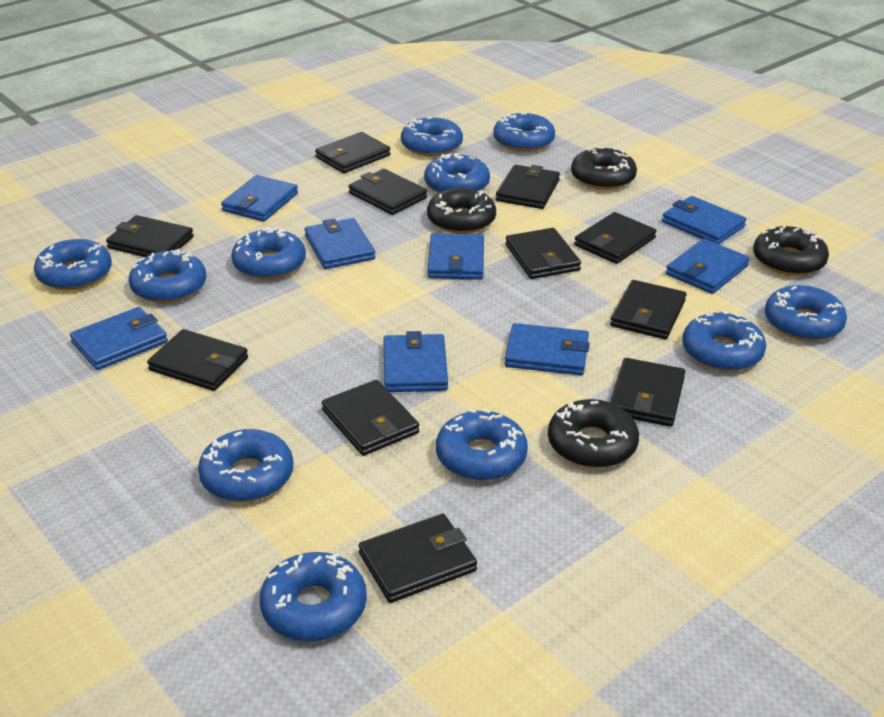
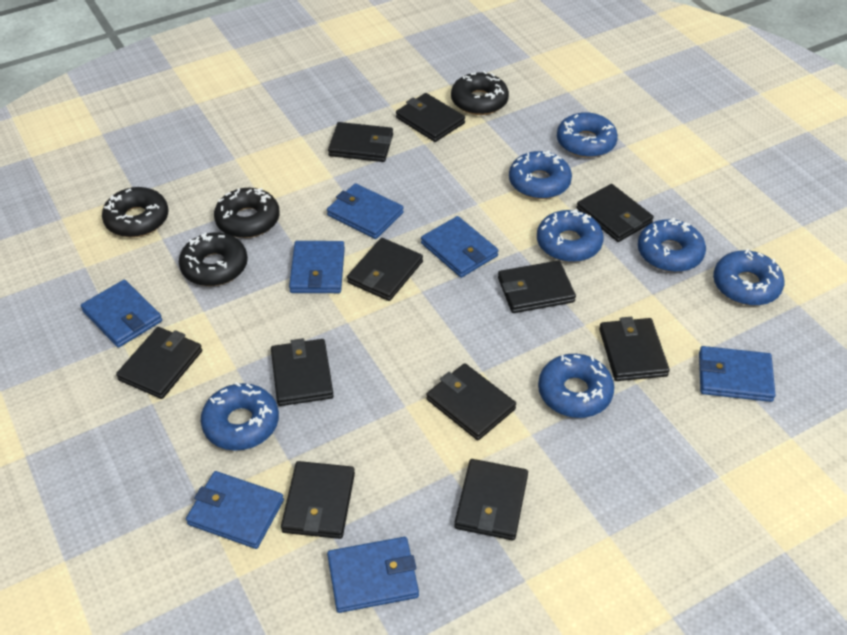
blue donut: [34,239,112,290] [129,249,206,303] [198,429,293,502] [231,227,306,279] [260,552,367,641] [401,117,463,156] [424,153,490,193] [436,409,528,481] [493,113,555,152] [682,310,766,371] [765,285,847,341] = 11 -> [201,382,279,451] [509,150,572,199] [537,209,603,262] [538,354,614,418] [557,112,618,158] [638,217,706,272] [713,249,785,306] = 7
blue wallet: [70,307,168,370] [221,175,298,222] [304,218,375,269] [383,331,448,392] [428,233,484,280] [505,323,590,375] [662,196,746,244] [666,239,750,294] = 8 -> [81,280,162,348] [186,471,284,549] [289,241,345,293] [327,183,404,239] [327,537,419,613] [421,216,498,278] [699,346,776,402] = 7

